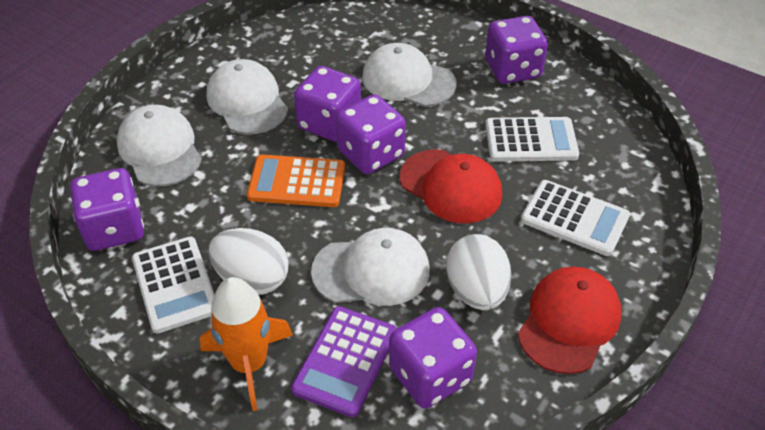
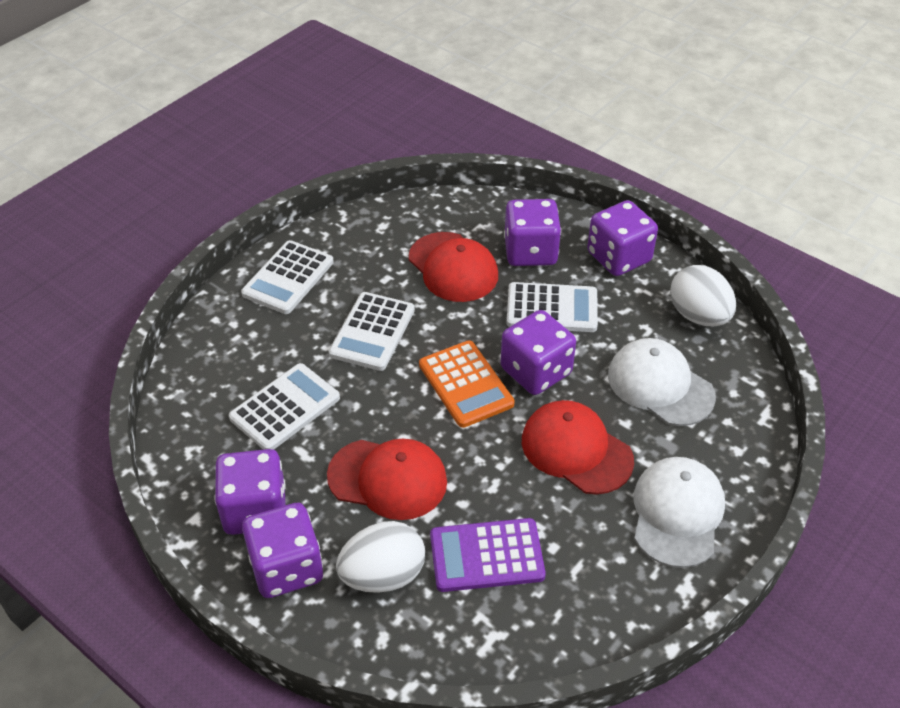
orange rocket: [200,277,293,411] = 1 -> none = 0
red cap: [400,149,502,223] [518,267,622,374] = 2 -> [327,439,447,520] [409,232,498,302] [522,400,634,495] = 3
white calculator: [132,236,215,334] [485,117,579,161] [521,180,630,256] = 3 -> [229,363,340,450] [241,240,334,314] [329,292,415,371] [506,282,598,332] = 4
white cap: [117,105,202,187] [207,59,288,134] [311,228,430,306] [362,43,457,107] = 4 -> [608,338,716,426] [634,457,725,568] = 2

